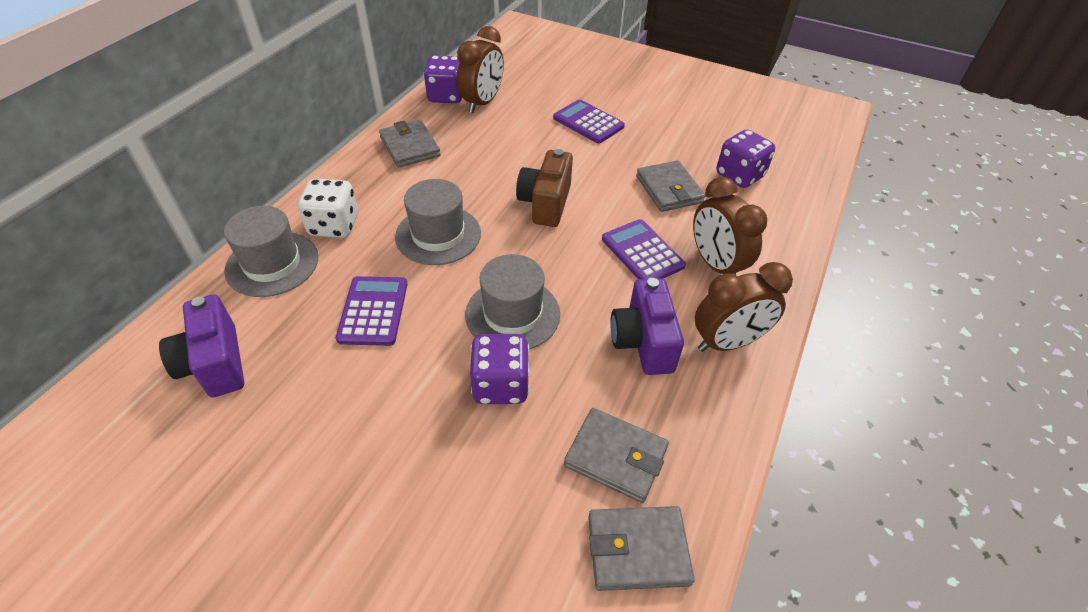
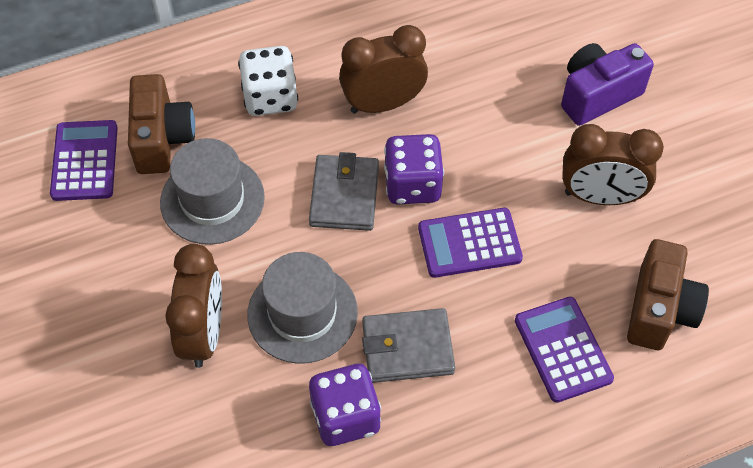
brown camera: [516,149,573,227] = 1 -> [128,74,195,174] [627,239,709,350] = 2
grey hat: [224,206,318,297] [395,179,481,265] [465,254,560,350] = 3 -> [160,138,265,245] [247,252,358,364] = 2
grey wallet: [379,120,441,167] [564,408,669,503] [588,506,695,591] [636,160,705,212] = 4 -> [309,152,379,231] [362,308,455,383] = 2
purple camera: [159,294,244,398] [610,278,684,375] = 2 -> [561,43,654,126] = 1
purple dice: [423,55,462,103] [470,334,530,404] [716,129,775,188] = 3 -> [309,364,381,446] [384,134,444,205] = 2

